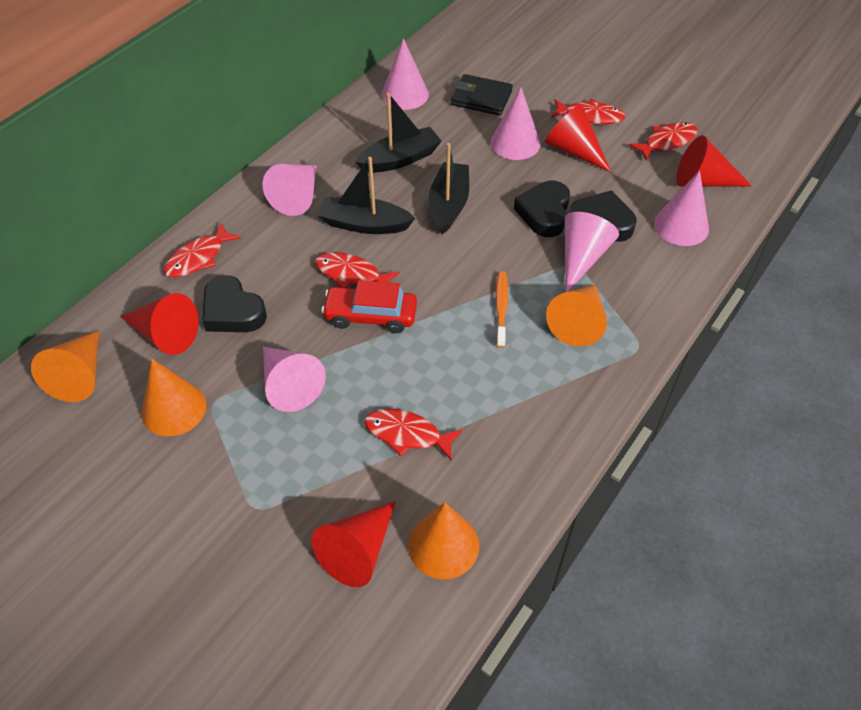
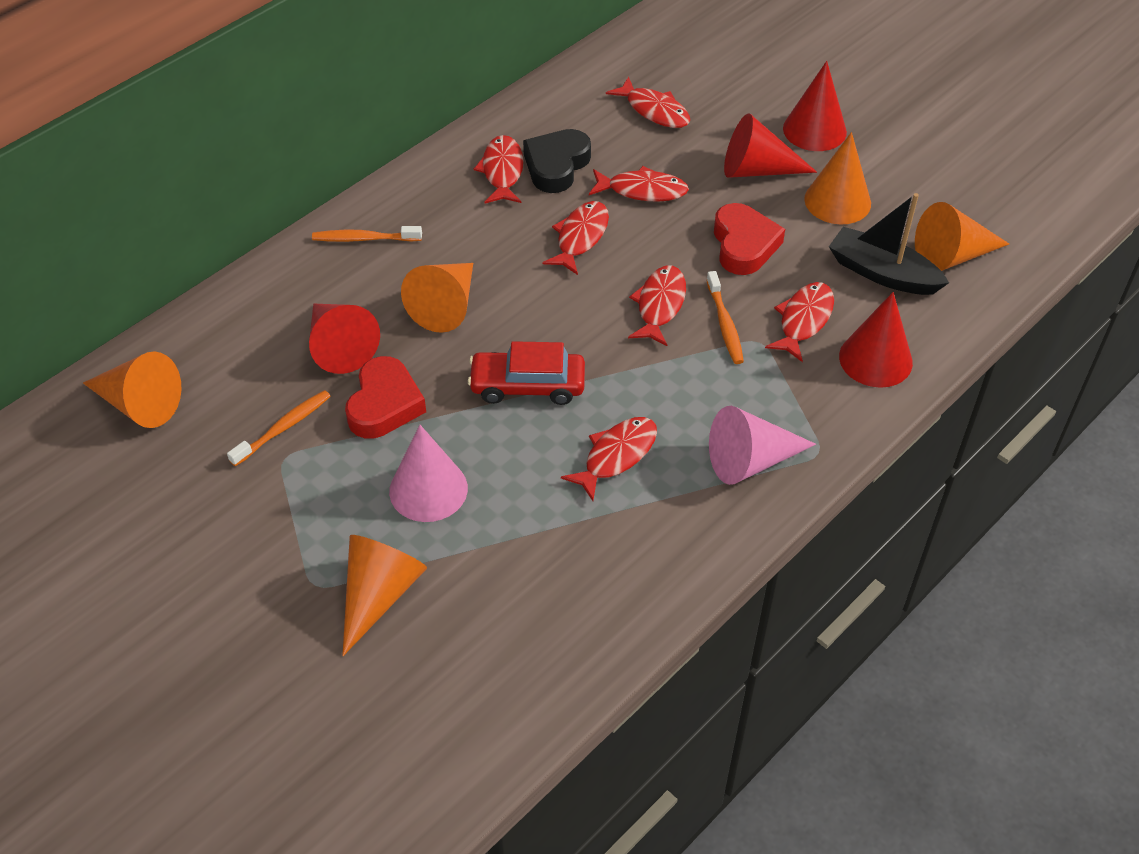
black boat: [318,157,415,234] [355,93,442,173] [428,143,469,234] = 3 -> [829,193,949,295] = 1
black heart: [202,275,267,332] [514,181,570,237] [570,190,636,242] = 3 -> [523,129,591,193] = 1
black wallet: [451,74,513,116] = 1 -> none = 0
orange cone: [31,331,99,402] [142,359,206,437] [408,502,479,580] [546,285,607,347] = 4 -> [83,351,181,428] [342,535,427,656] [401,263,473,333] [804,132,871,225] [915,202,1009,271] = 5
orange toothbrush: [495,271,508,348] = 1 -> [227,390,331,467] [312,226,422,242] [706,271,744,364] = 3
pink cone: [263,164,316,216] [263,347,326,412] [381,38,429,110] [490,87,541,160] [565,212,619,292] [654,171,709,246] = 6 -> [389,425,468,522] [709,406,816,485] = 2
red fish: [163,223,241,277] [315,252,399,288] [365,408,462,460] [551,99,626,124] [629,122,698,161] = 5 -> [474,135,524,203] [542,201,609,275] [561,417,657,501] [589,166,689,202] [606,76,690,128] [628,265,686,346] [765,282,834,362] = 7
red heart: none = 0 -> [345,356,426,439] [714,203,785,275] = 2

